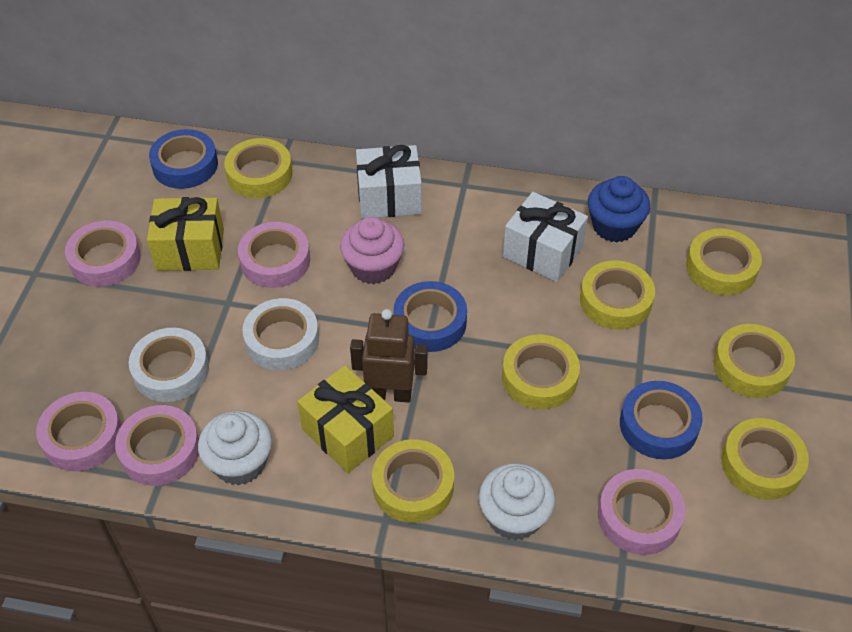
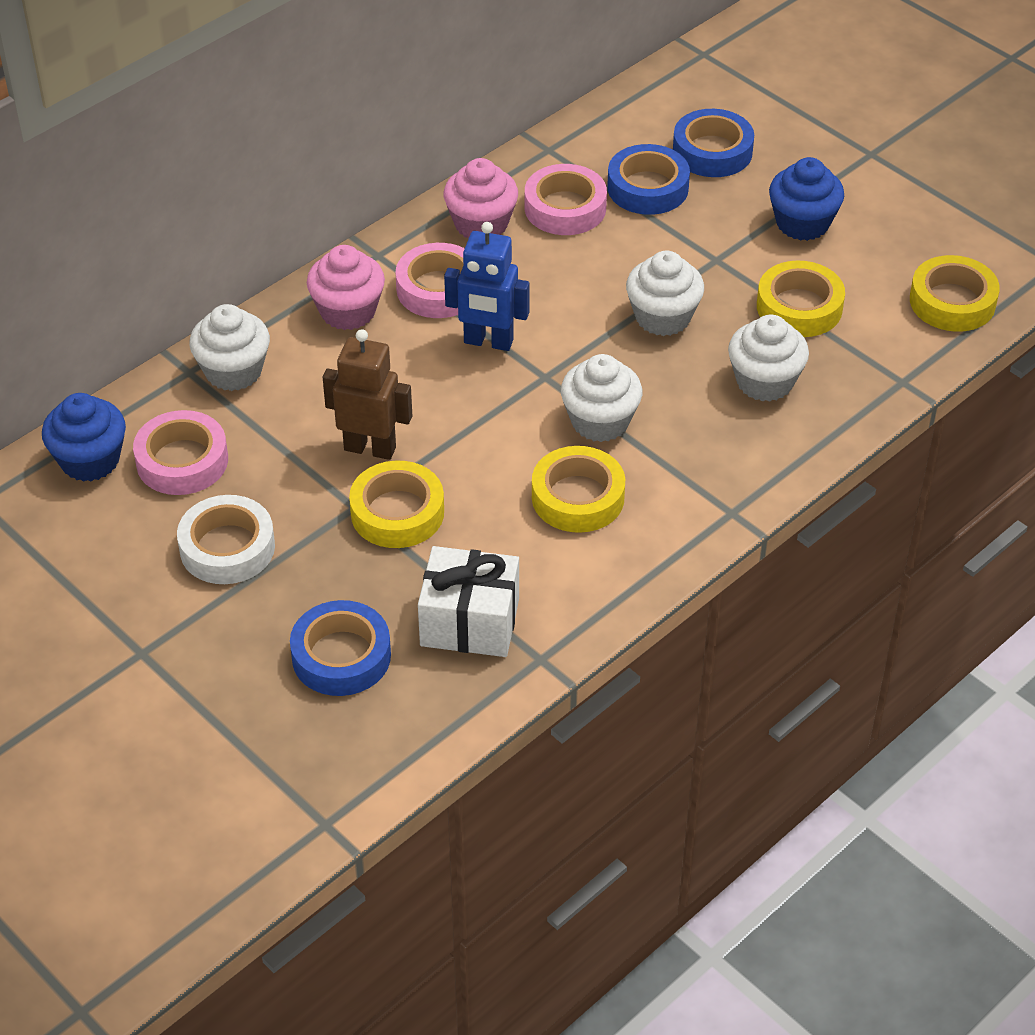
blue cupcake: [588,176,650,242] = 1 -> [42,393,126,482] [769,157,844,241] = 2
blue robot: none = 0 -> [444,222,530,351] = 1
pink cupcake: [340,217,404,284] = 1 -> [307,245,385,330] [444,158,518,239] = 2
pink tape: [36,392,122,471] [65,220,141,287] [115,405,199,486] [238,222,310,288] [598,469,685,555] = 5 -> [133,410,228,495] [395,243,465,318] [525,164,607,235] = 3
white cupcake: [198,411,272,486] [479,463,555,541] = 2 -> [189,304,270,391] [561,354,642,442] [626,251,704,336] [728,315,809,402] = 4
white gift: [356,145,422,219] [503,192,588,282] = 2 -> [418,546,519,657] = 1
white tape: [129,328,209,402] [243,298,319,370] = 2 -> [177,495,275,584] = 1
yellow gift: [147,197,224,271] [297,365,394,473] = 2 -> none = 0
yellow tape: [224,138,293,198] [372,439,454,523] [502,334,580,409] [580,260,655,330] [686,228,762,295] [713,324,795,398] [721,418,809,500] = 7 -> [349,461,444,548] [532,446,625,533] [757,261,845,337] [910,255,1000,332] = 4

